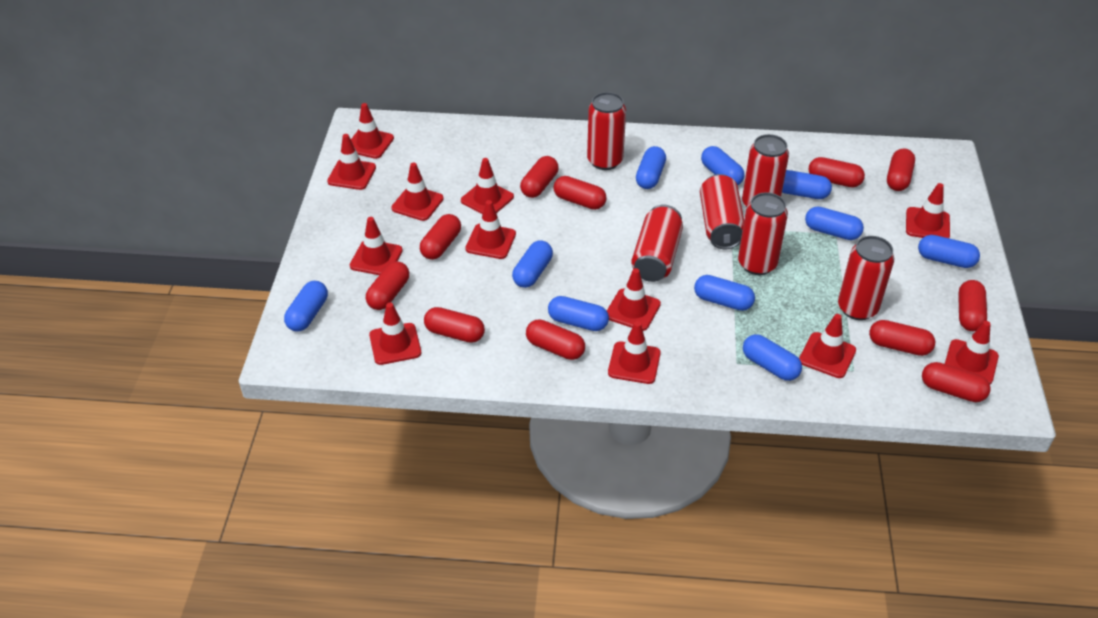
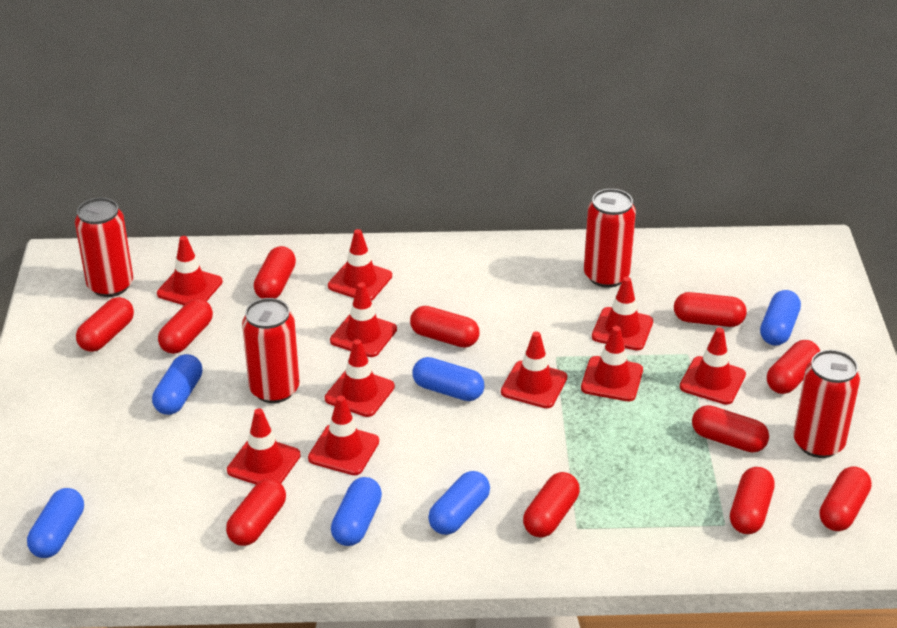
blue capsule: [284,281,328,331] [512,240,553,288] [548,296,609,331] [636,146,666,189] [694,275,755,311] [701,146,745,185] [743,334,802,381] [782,170,832,199] [805,206,864,240] [918,235,980,268] = 10 -> [27,488,84,558] [152,354,202,415] [331,477,382,546] [412,357,485,401] [428,471,490,535] [760,290,801,346] = 6
red can: [587,92,626,170] [631,205,683,282] [700,174,744,249] [738,192,788,275] [742,134,789,207] [838,236,894,320] = 6 -> [75,198,133,297] [242,298,299,403] [584,189,636,288] [793,350,860,458] = 4
red traffic cone: [327,134,376,190] [350,217,403,275] [351,103,394,159] [369,302,421,365] [391,162,444,221] [461,158,514,214] [465,200,516,259] [607,268,661,331] [608,321,661,384] [799,314,856,378] [906,183,950,238] [945,321,999,384] = 12 -> [157,236,223,305] [227,408,301,484] [308,396,379,475] [325,339,395,417] [328,229,392,301] [330,282,397,357] [501,331,567,408] [581,326,643,402] [592,277,653,351] [680,327,746,405] = 10

